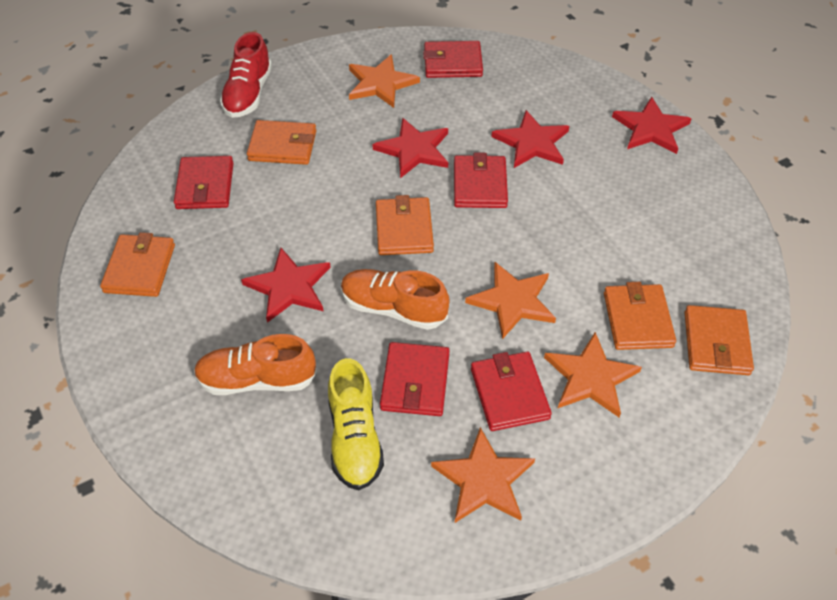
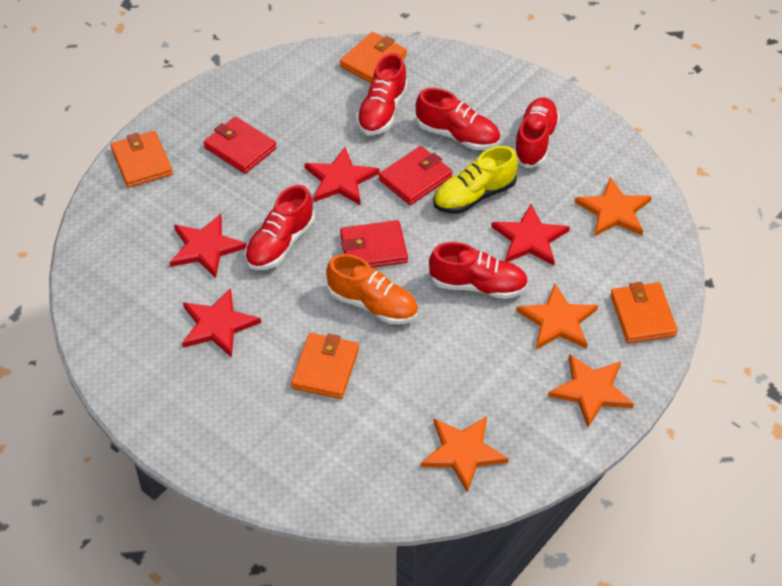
orange shoe: [194,334,317,395] [341,269,449,330] = 2 -> [326,254,418,324] = 1
orange wallet: [100,232,175,297] [247,120,316,165] [376,195,434,255] [604,282,676,350] [684,305,754,375] = 5 -> [111,131,173,188] [291,333,359,399] [340,32,407,83] [610,282,678,343] = 4
red shoe: [220,32,272,118] = 1 -> [245,185,315,270] [356,53,408,135] [415,88,500,150] [429,242,528,299] [514,97,560,168] = 5
red wallet: [174,156,233,209] [380,342,450,416] [423,41,483,78] [454,152,508,208] [471,352,552,431] = 5 -> [204,117,277,174] [340,220,408,268] [379,146,452,205] = 3

